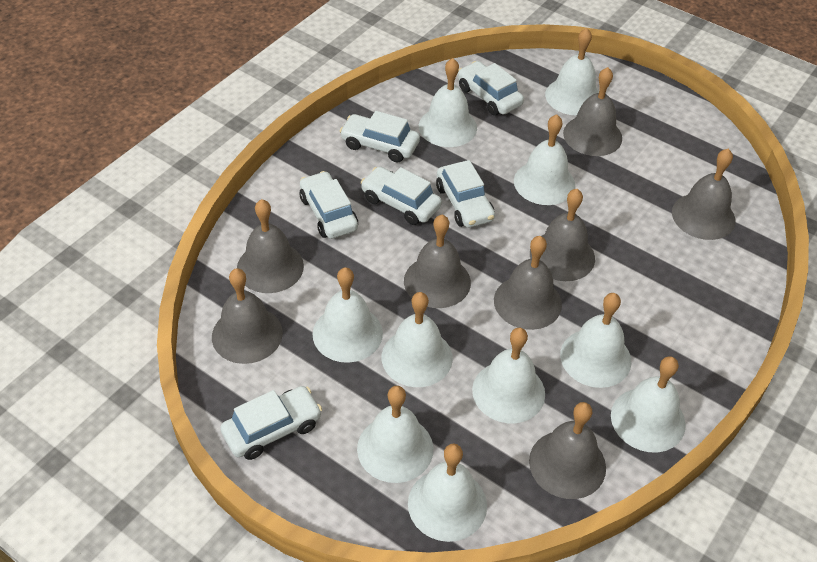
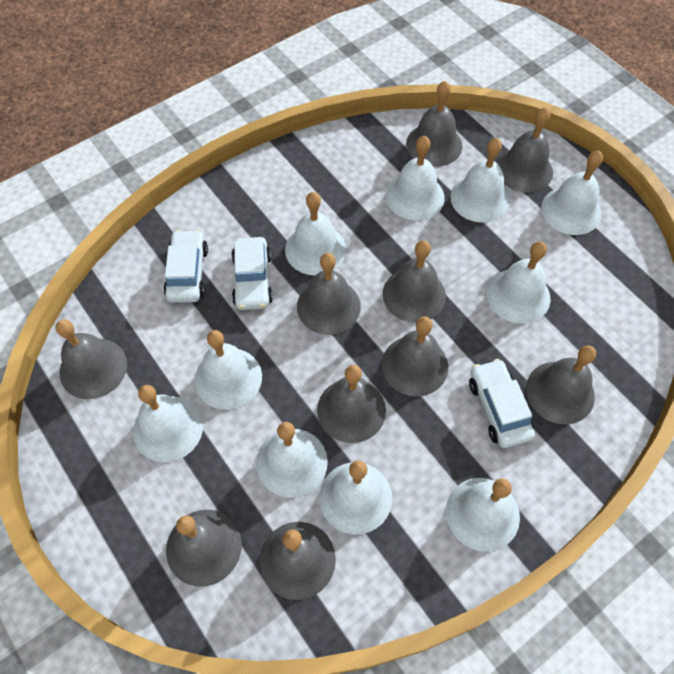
grey bell: [212,268,283,364] [237,199,304,293] [404,215,471,308] [494,236,562,330] [529,402,606,499] [530,189,595,281] [563,67,622,156] [672,149,736,240] = 8 -> [56,319,127,399] [166,510,242,587] [260,522,336,600] [297,253,361,335] [317,365,386,443] [382,316,448,397] [383,240,446,323] [406,81,463,167] [496,107,553,193] [526,345,596,425] = 10
white car: [220,386,322,460] [300,171,358,239] [339,111,420,163] [361,167,442,225] [436,160,495,228] [458,61,524,116] = 6 -> [164,230,208,303] [231,237,273,310] [469,359,535,448] = 3

